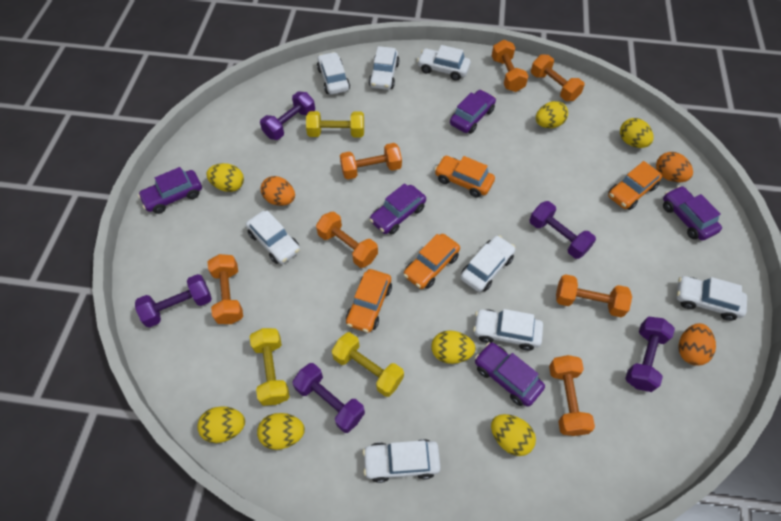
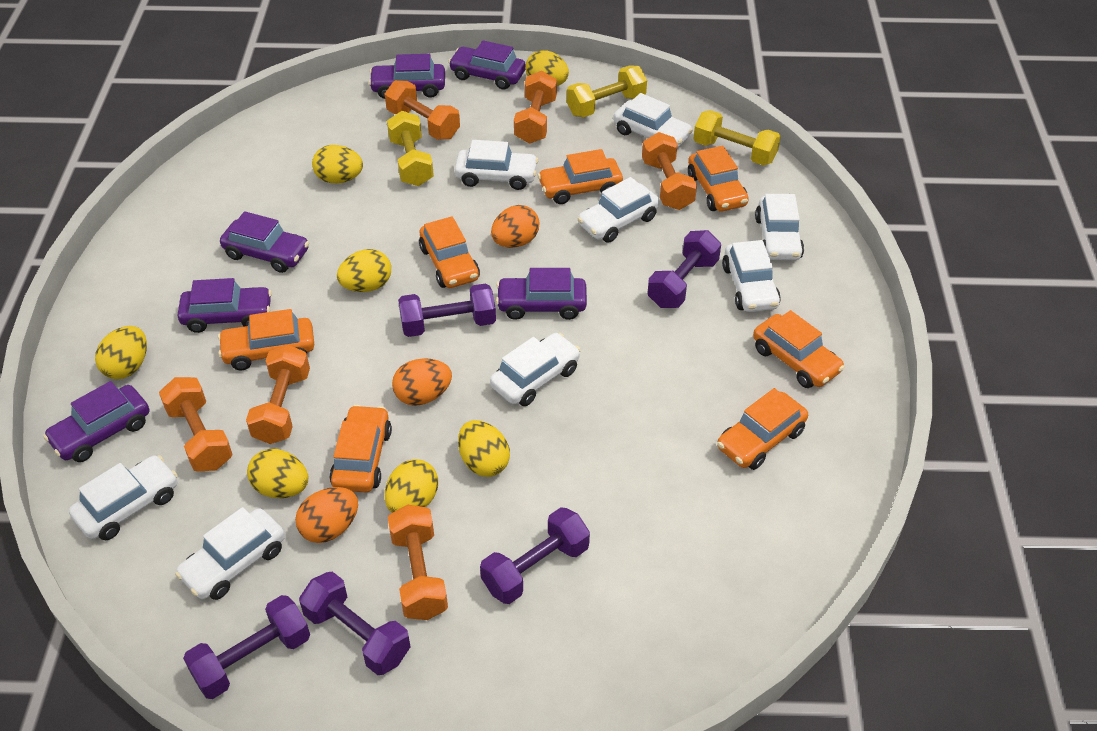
orange car: [346,269,392,333] [403,234,460,289] [434,156,495,198] [608,161,662,210] = 4 -> [218,309,314,370] [329,405,392,492] [419,216,480,288] [537,149,623,204] [688,146,749,211] [717,388,808,470] [753,310,845,388] = 7
orange dumbbell: [208,254,243,324] [316,211,378,268] [340,143,402,180] [492,40,529,92] [531,54,585,101] [549,355,595,436] [556,274,632,317] = 7 -> [159,377,233,471] [246,344,310,444] [385,80,460,140] [388,505,448,620] [514,71,557,144] [642,132,697,210] = 6
purple car: [138,167,202,214] [369,183,426,234] [450,90,496,134] [475,342,545,407] [663,186,722,241] = 5 -> [43,381,149,462] [177,278,272,333] [220,211,309,273] [369,54,445,99] [448,40,526,90] [496,268,587,320] = 6

